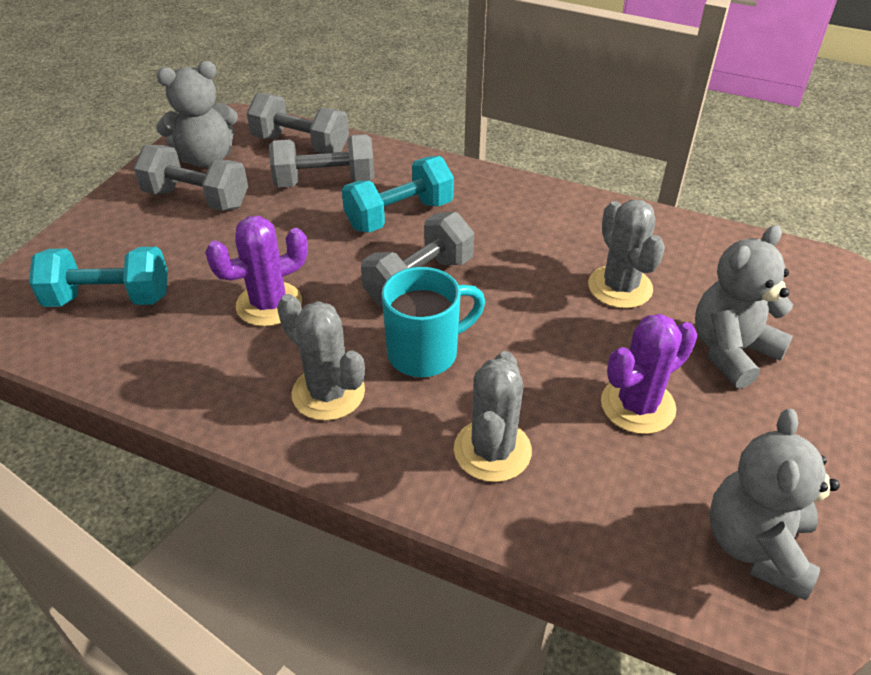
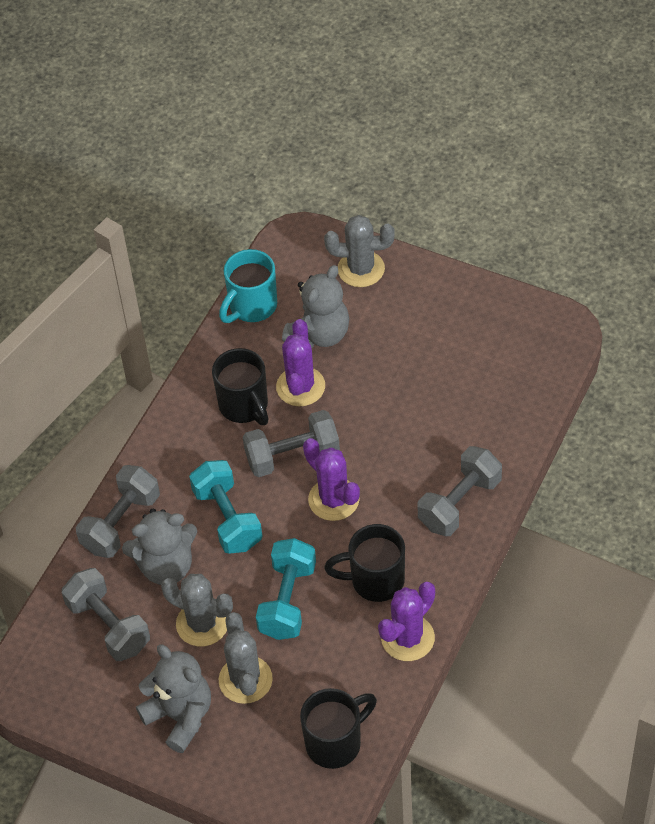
black mug: none = 0 -> [212,348,269,425] [300,688,377,769] [324,524,405,602] = 3
purple cactus: [205,216,308,327] [601,314,697,434] = 2 -> [276,319,325,406] [303,438,360,521] [378,582,435,661] = 3

